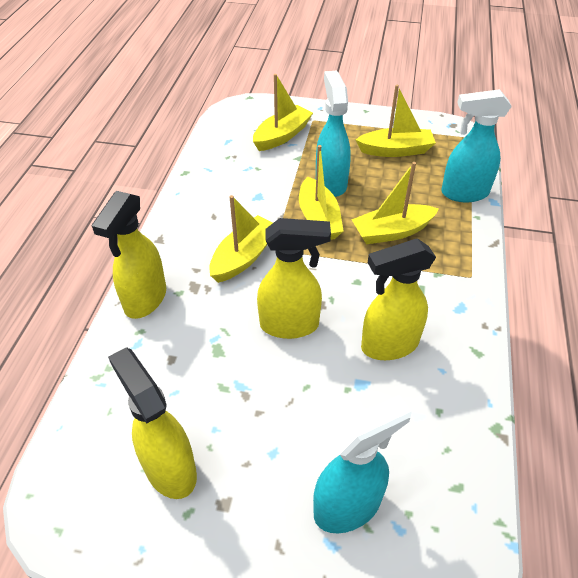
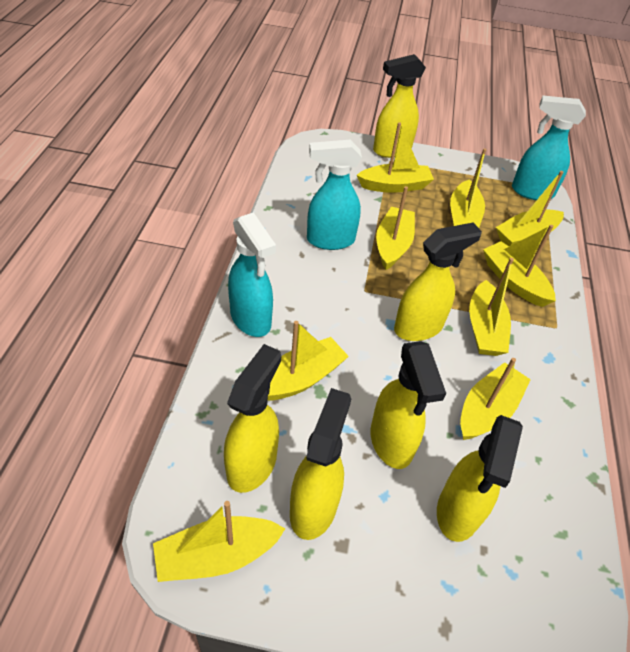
yellow boat: [209,195,273,283] [253,74,313,151] [299,145,343,240] [351,162,439,244] [355,85,436,157] = 5 -> [153,501,286,582] [268,321,349,401] [357,122,434,193] [376,186,415,270] [450,148,487,228] [460,358,531,440] [469,258,514,356] [483,225,556,307] [496,171,564,246] = 9
yellow spray bottle: [91,191,166,319] [108,347,197,499] [257,218,331,339] [361,238,436,360] = 4 -> [224,344,281,493] [290,388,351,540] [370,341,446,469] [373,54,426,158] [394,223,482,341] [437,415,523,542] = 6

